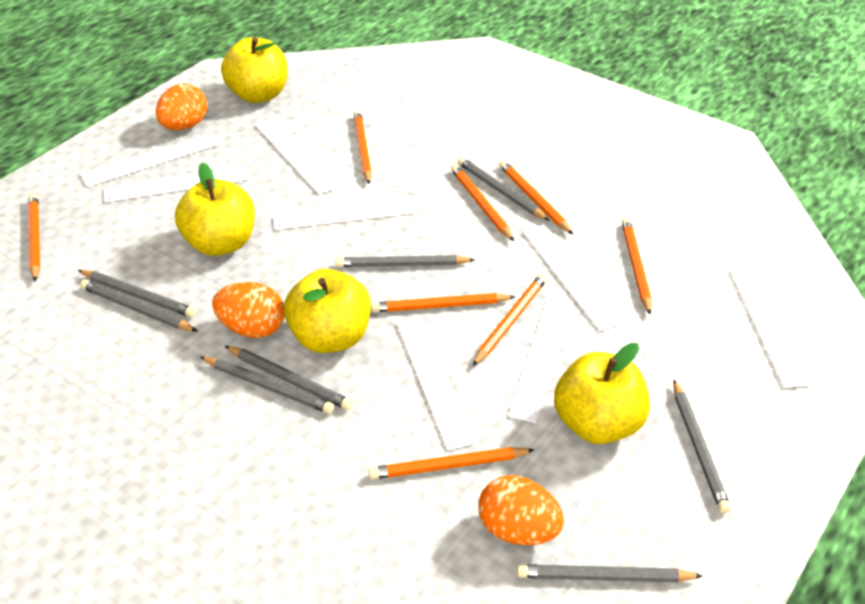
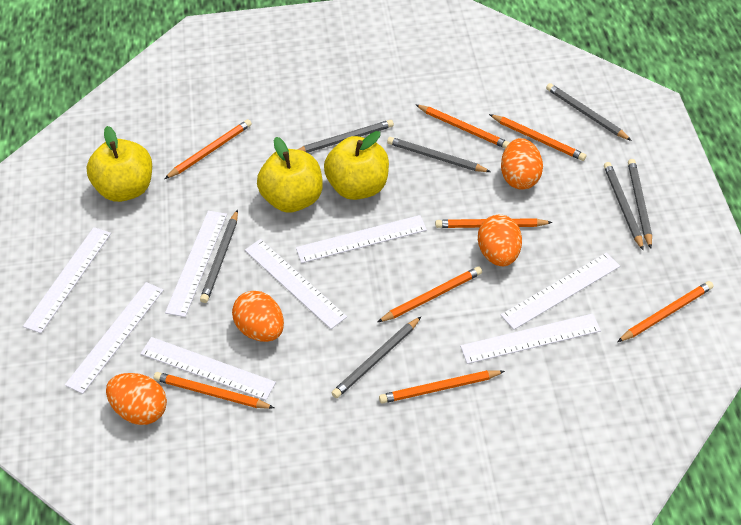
grey pencil: [78,270,196,318] [80,280,198,332] [200,356,334,414] [225,346,353,410] [336,255,475,267] [458,157,550,221] [517,564,703,582] [673,379,731,513] = 8 -> [200,209,238,303] [297,120,394,153] [332,317,421,398] [387,137,491,172] [546,83,632,141] [604,162,644,251] [628,159,652,249] = 7
orange egg: [156,83,208,130] [212,282,284,338] [478,475,564,545] = 3 -> [106,373,167,425] [232,291,284,342] [478,215,522,266] [501,138,543,190] = 4
yellow apple: [175,163,255,256] [221,37,288,103] [284,269,371,353] [554,343,650,444] = 4 -> [86,126,152,202] [257,137,323,213] [324,131,389,200] = 3

